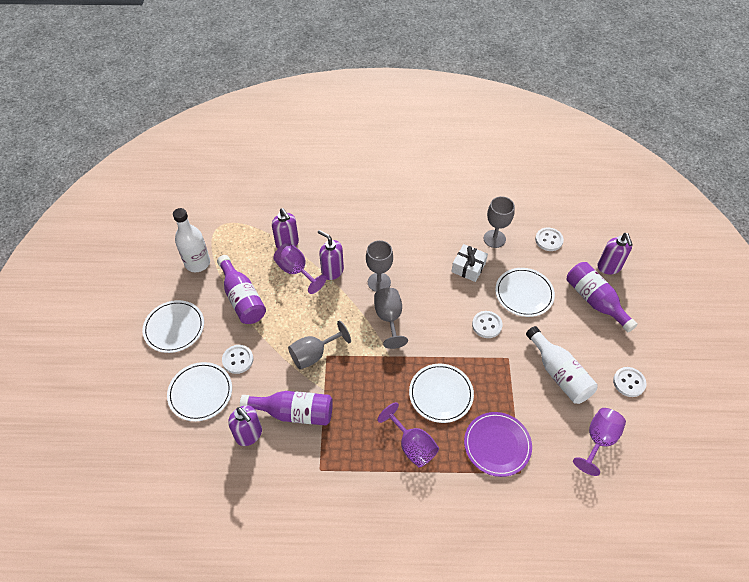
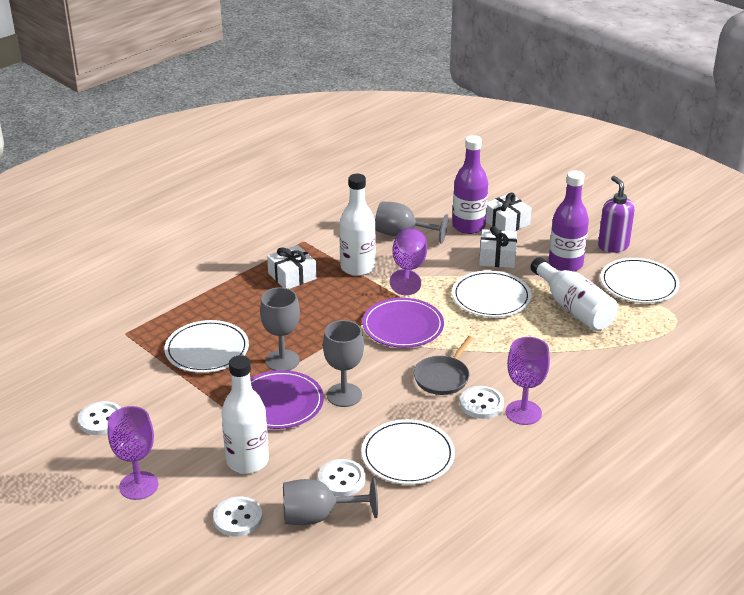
grey pan: none = 0 -> [414,336,473,395] = 1
purple bottle: [217,255,266,324] [240,391,333,426] [567,262,638,332] = 3 -> [452,135,488,234] [549,171,589,272] = 2
purple plate: [464,412,532,477] = 1 -> [250,370,324,429] [362,298,444,348] = 2
purple soap dispenser: [228,405,262,446] [272,208,299,249] [318,230,344,280] [597,233,633,274] = 4 -> [598,176,635,253] = 1
white bottle: [173,208,210,272] [526,326,598,404] = 2 -> [221,355,269,473] [339,174,376,276] [530,257,618,331] = 3
white gift: [451,244,488,282] = 1 -> [267,245,317,289] [479,226,517,268] [486,193,532,231] = 3

